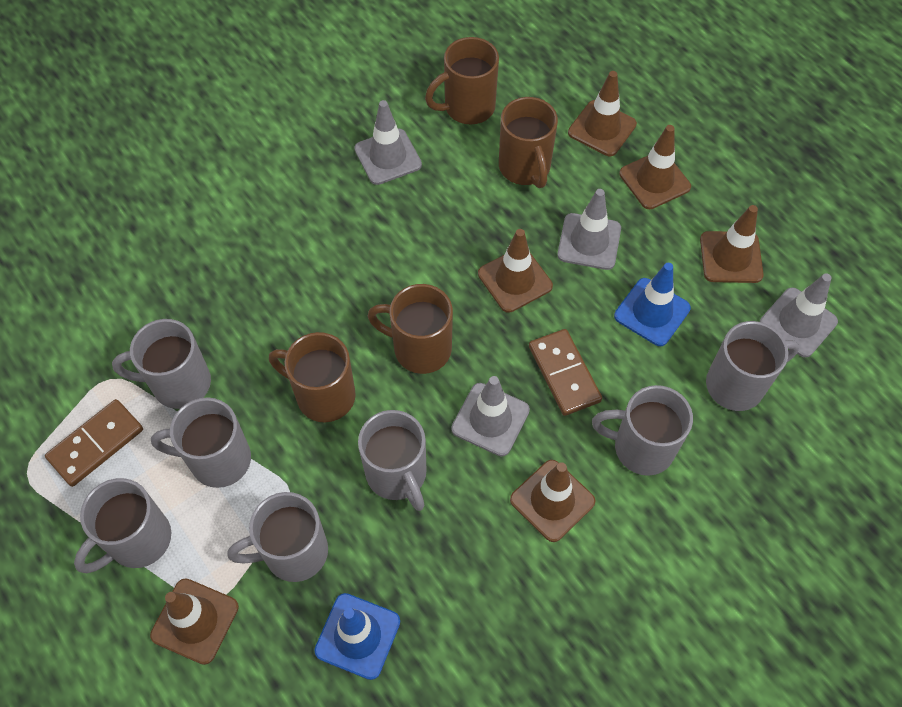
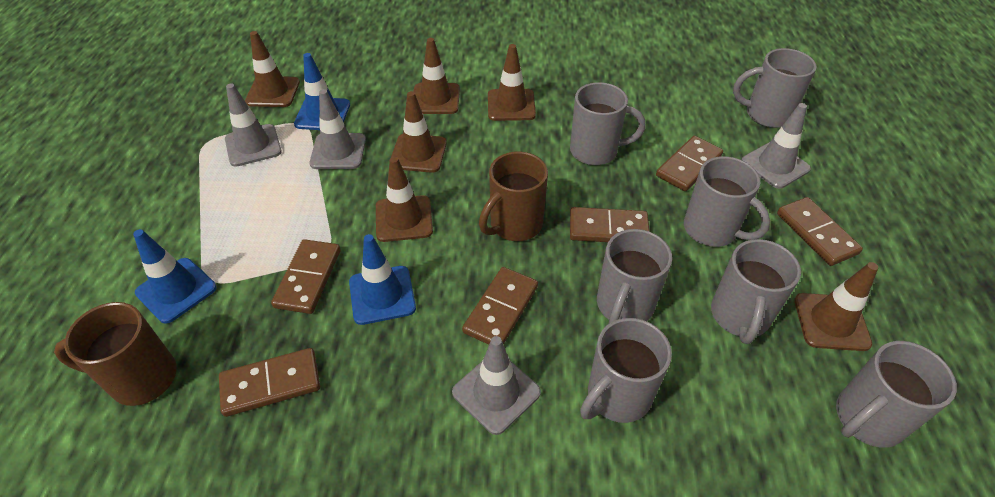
blue traffic cone: [314,593,400,680] [614,263,691,346] = 2 -> [133,229,217,324] [294,53,350,130] [349,234,416,325] = 3
brown domino: [45,399,143,487] [529,329,602,416] = 2 -> [219,348,320,417] [271,239,341,314] [462,267,538,345] [570,207,649,242] [656,136,723,191] [777,197,863,266] = 6
brown mug: [269,332,356,422] [368,284,453,374] [425,37,499,125] [499,97,558,188] = 4 -> [54,302,177,406] [479,152,548,241] = 2

